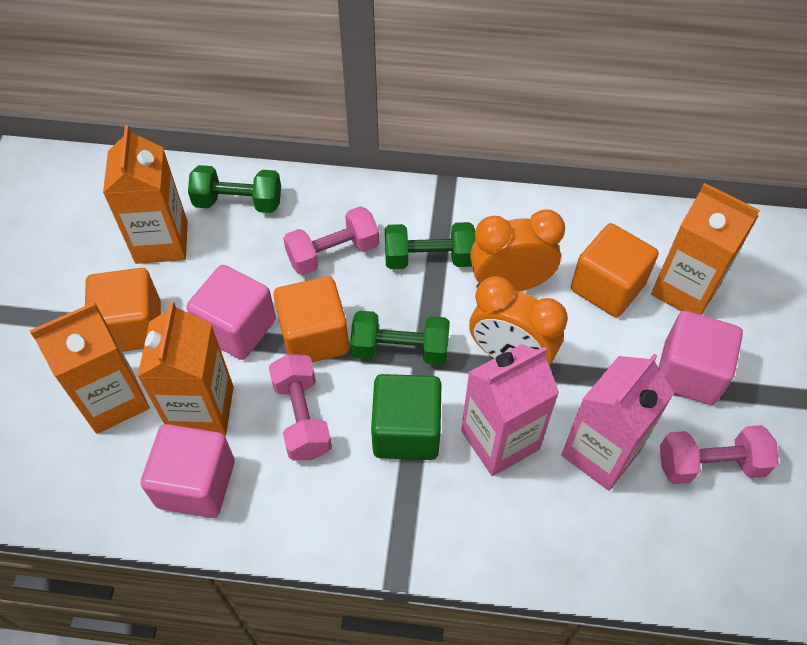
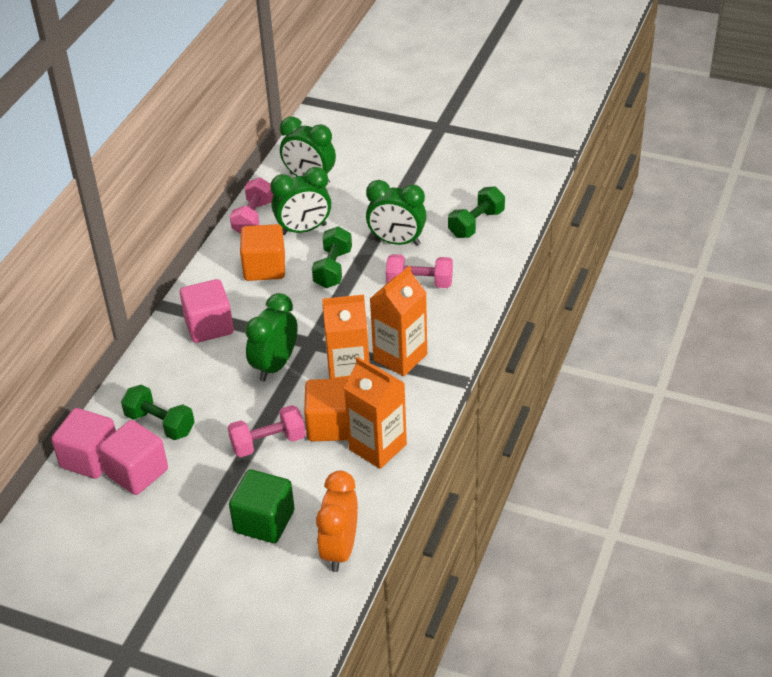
green clock: none = 0 -> [245,293,298,381] [270,167,331,235] [280,117,336,184] [366,180,427,246] = 4
orange carton: [30,302,150,434] [103,125,188,264] [137,301,234,436] [651,183,760,315] = 4 -> [322,295,369,379] [344,357,407,469] [370,266,427,376] = 3
orange clock: [469,276,568,365] [470,209,565,291] = 2 -> [316,471,358,572] = 1
orange cube: [85,268,161,352] [273,276,349,362] [571,223,658,317] = 3 -> [240,224,285,281] [304,378,348,441] = 2
pink carton: [461,344,559,476] [561,354,674,491] = 2 -> none = 0

